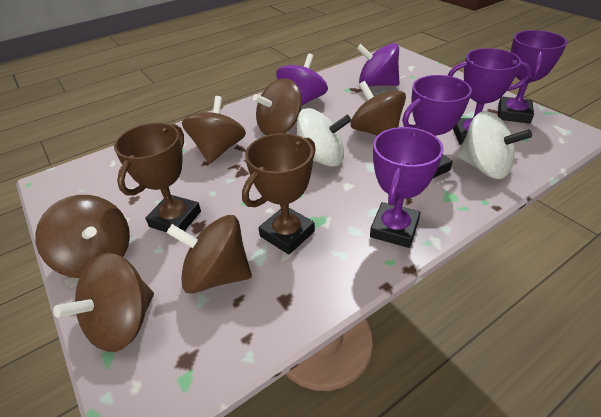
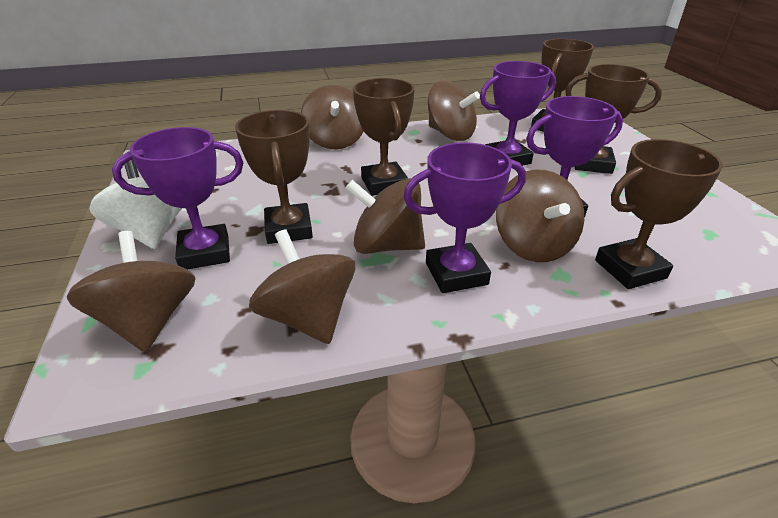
brown trophy: [114,123,201,232] [242,133,316,254] = 2 -> [235,110,313,244] [353,78,415,196] [531,39,594,132] [565,64,662,174] [595,139,723,289] = 5
purple spinning top: [276,53,328,105] [357,43,399,87] = 2 -> none = 0
white spinning top: [297,108,351,167] [457,111,532,179] = 2 -> [89,159,182,249] = 1

